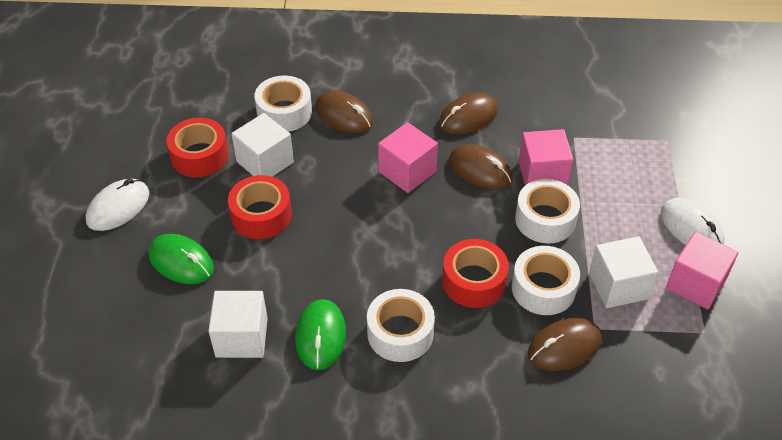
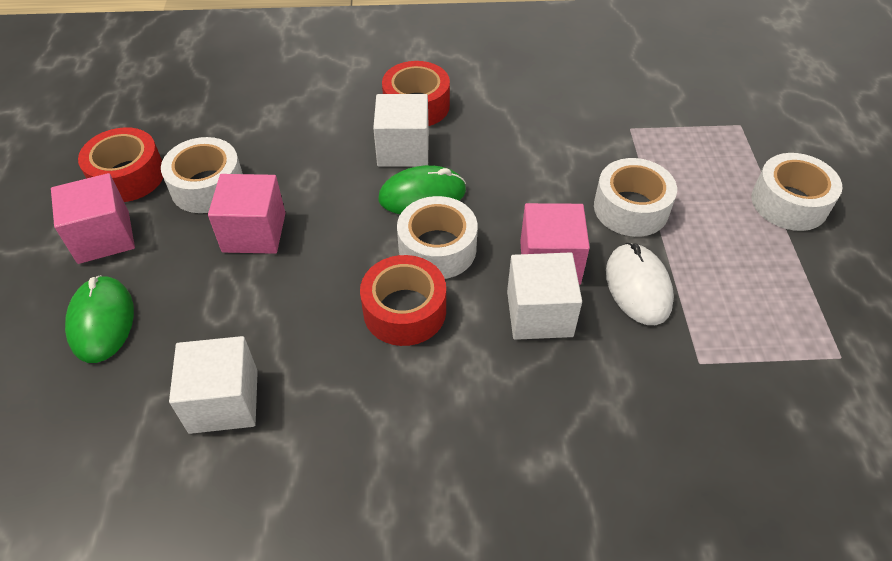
brown mouse: [315,91,373,133] [439,93,498,134] [449,144,513,190] [528,318,602,371] = 4 -> none = 0
white mouse: [85,179,149,231] [661,198,725,245] = 2 -> [606,243,674,325] = 1

